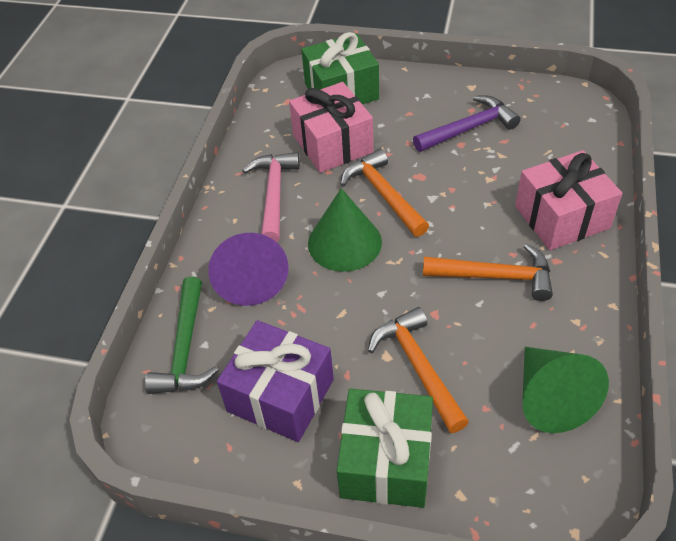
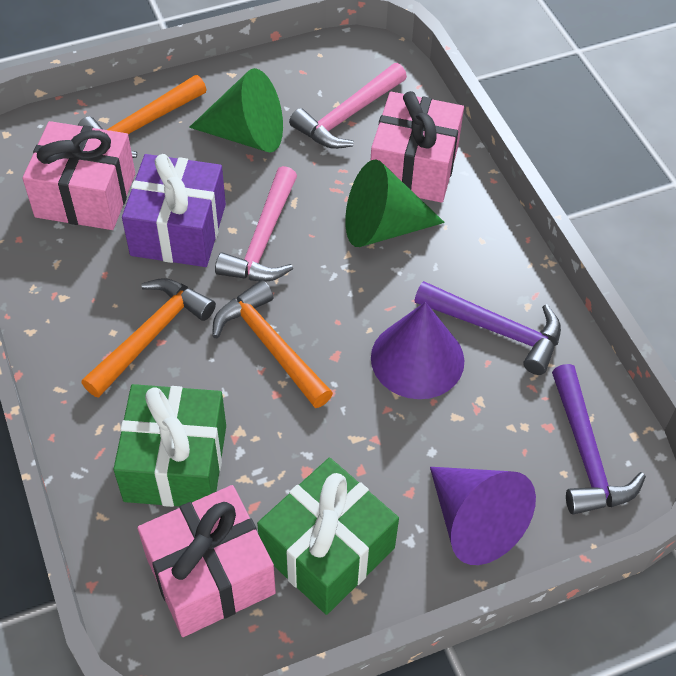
green hammer: [145,277,219,394] = 1 -> none = 0
pink gift: [289,82,373,173] [515,150,622,250] = 2 -> [22,121,135,230] [137,485,276,637] [370,91,464,203] = 3
pink hammer: [242,152,300,242] = 1 -> [215,166,297,282] [289,63,407,149] = 2
purple cone: [208,233,289,306] = 1 -> [371,302,464,399] [430,467,536,565] = 2
purple hammer: [413,95,521,152] = 1 -> [414,281,561,375] [552,364,646,515] = 2

